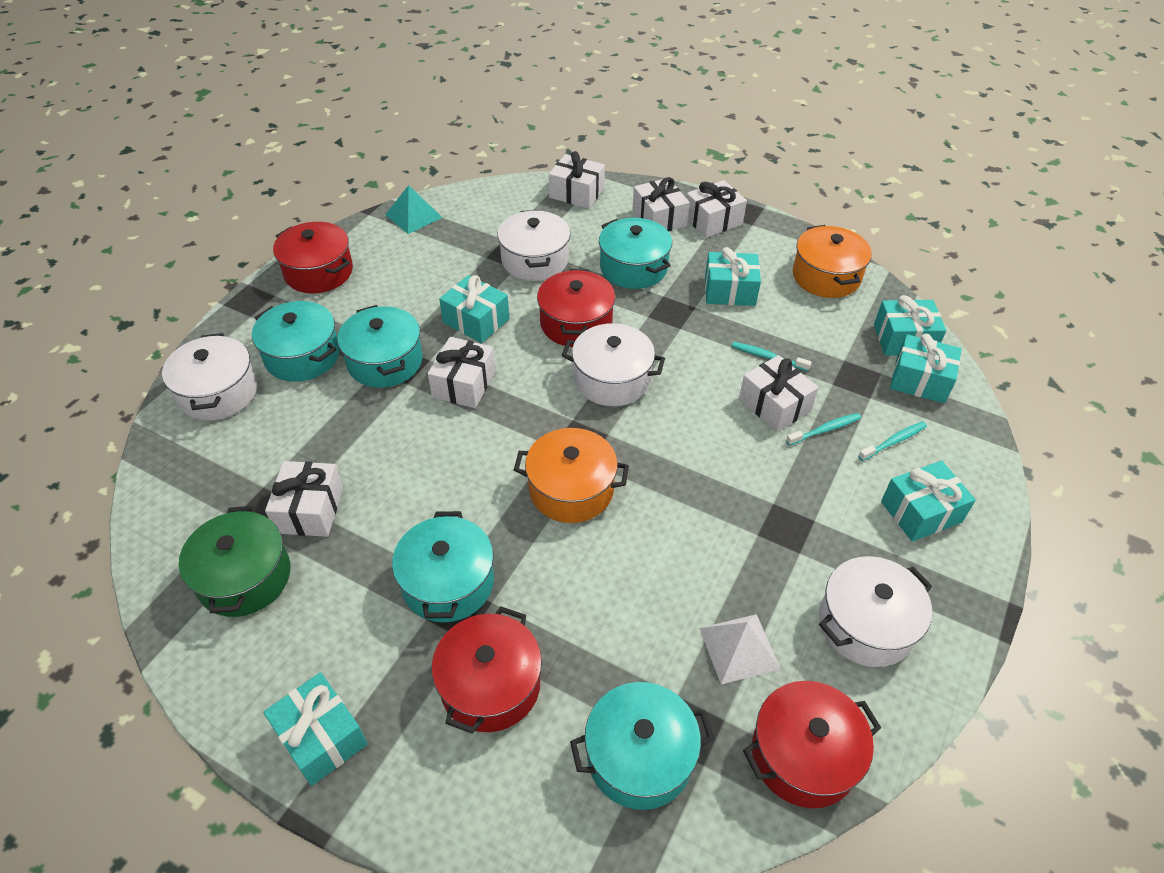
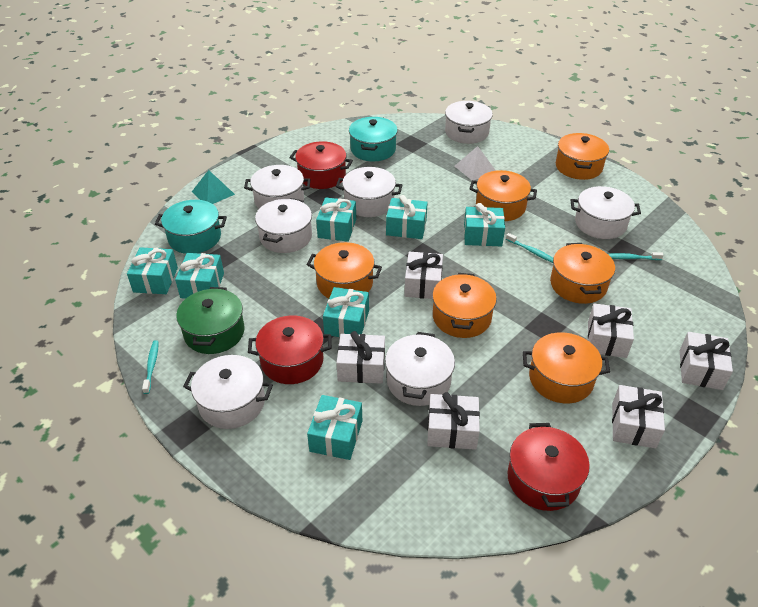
orange pot: [514,428,629,523] [793,225,872,298] = 2 -> [306,242,382,298] [432,273,497,338] [470,170,537,221] [523,332,610,403] [550,243,615,304] [556,133,609,180] = 6
red pot: [273,222,353,293] [432,606,542,734] [537,269,615,347] [743,681,881,808] = 4 -> [248,315,332,384] [290,141,353,189] [507,423,590,511] = 3
turquoise gift: [263,672,368,786] [439,275,509,343] [705,247,761,306] [874,295,946,355] [881,461,976,542] [890,334,962,403] = 6 -> [127,247,178,294] [175,253,224,299] [307,395,362,460] [316,197,356,242] [323,287,369,337] [386,195,428,239] [464,203,505,246] = 7
turquoise pot: [252,301,340,382] [337,305,422,388] [392,511,494,622] [570,682,714,810] [599,218,672,289] = 5 -> [155,200,227,254] [349,117,398,161] = 2
white pot: [162,333,257,421] [497,210,570,281] [562,323,665,406] [819,556,932,667] = 4 -> [183,355,273,429] [244,165,311,209] [255,198,312,253] [336,167,402,217] [385,332,455,406] [445,101,493,144] [571,186,641,239] = 7

